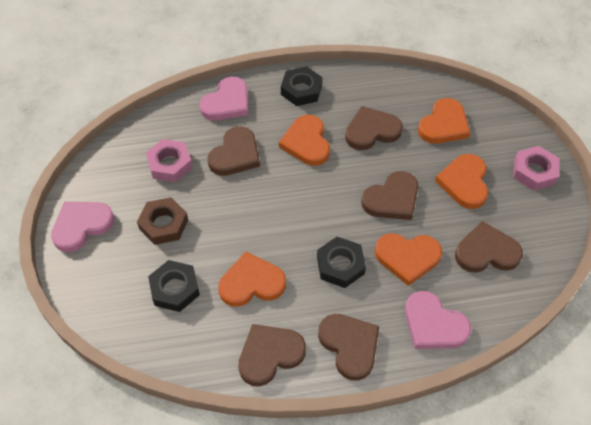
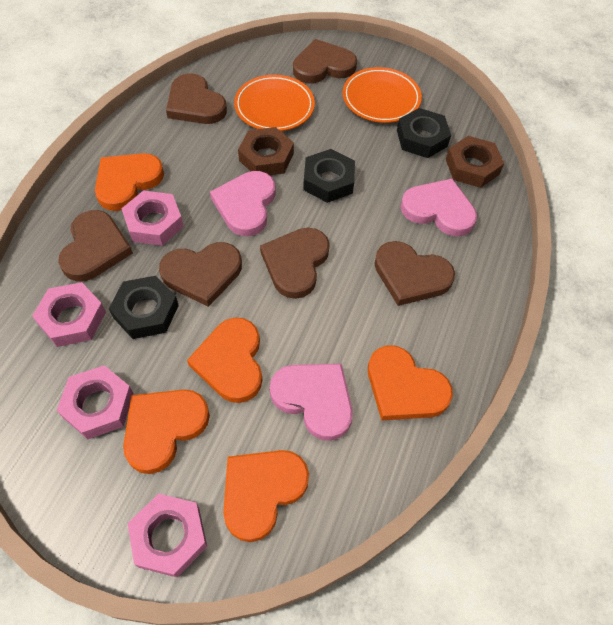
brown nut: [137,197,188,245] = 1 -> [238,127,294,175] [446,136,504,188] = 2
orange plate: none = 0 -> [234,75,315,131] [343,67,422,123] = 2
pink nut: [146,139,193,182] [513,146,559,191] = 2 -> [32,282,106,347] [57,365,134,439] [121,190,184,246] [128,494,207,578] = 4

